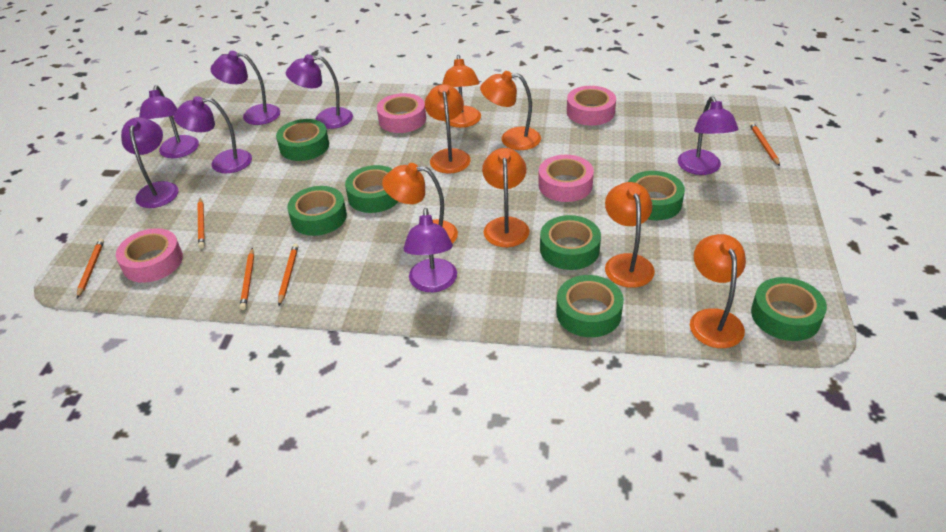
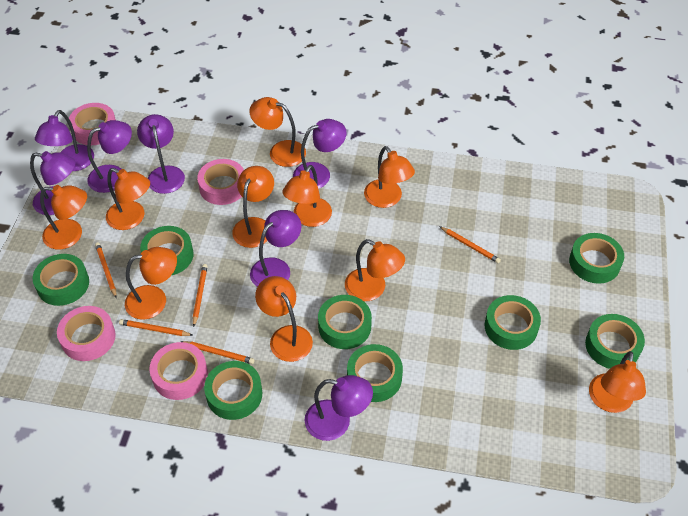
green tape: [276,119,329,161] [287,186,347,236] [345,165,399,213] [540,215,601,270] [556,275,624,337] [628,171,685,220] [751,277,827,341] = 7 -> [33,254,89,306] [140,226,193,275] [204,361,262,420] [318,295,372,349] [347,344,403,402] [485,295,541,350] [569,233,624,284] [585,314,645,369] = 8
orange lamp: [382,163,458,244] [425,84,471,174] [442,55,481,128] [480,71,541,150] [482,148,530,247] [605,182,655,288] [690,234,746,348] = 7 -> [40,185,87,250] [106,168,150,230] [125,247,177,320] [232,166,274,248] [249,97,306,167] [255,276,313,362] [282,165,332,227] [345,239,405,301] [364,146,415,208] [589,351,646,413] = 10

